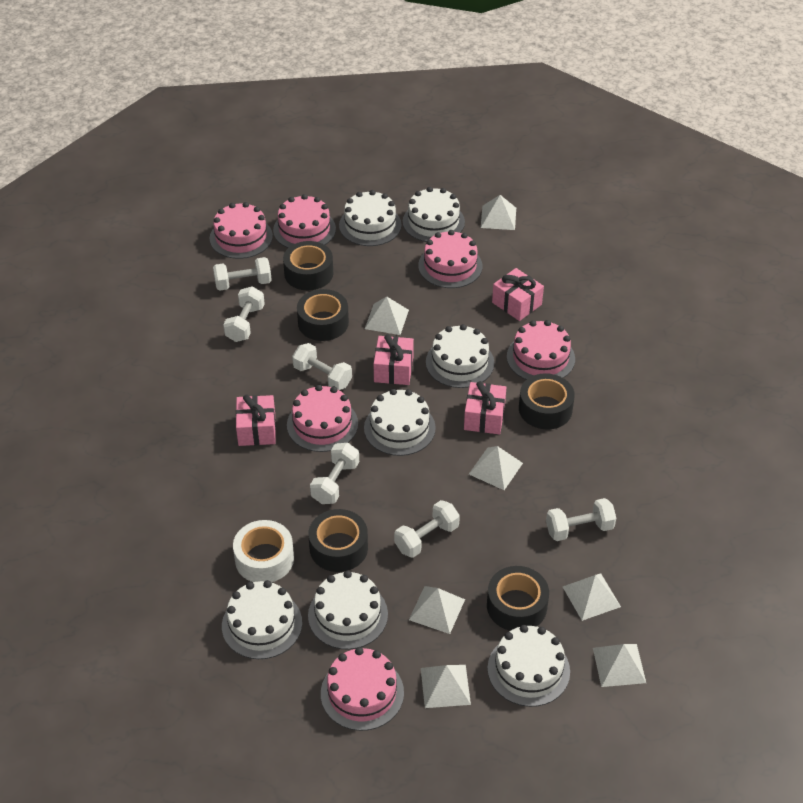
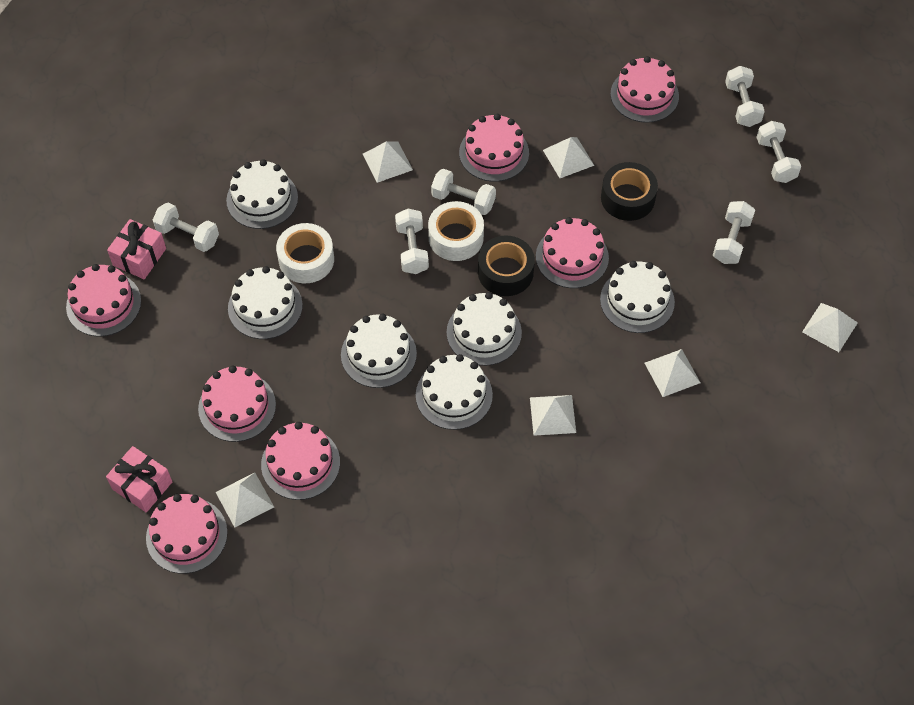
black tape: [283,241,333,290] [297,289,349,341] [308,509,368,572] [487,566,549,631] [519,373,575,429] = 5 -> [478,236,535,296] [601,162,658,221] = 2
pink cake: [210,202,273,259] [273,194,336,248] [287,385,358,452] [321,647,404,731] [418,230,483,288] [507,320,575,380] = 6 -> [66,264,141,336] [146,494,228,574] [198,366,276,442] [261,422,340,500] [459,114,529,182] [536,217,609,288] [611,56,679,123] = 7
pink gift: [236,394,276,446] [374,334,414,385] [464,381,506,434] [492,268,544,321] = 4 -> [106,446,172,513] [107,219,166,279] = 2
white cake: [222,580,302,659] [308,571,388,650] [339,190,402,246] [364,389,436,456] [403,187,465,242] [426,324,494,388] [487,625,570,707] = 7 -> [226,159,298,229] [228,266,303,339] [341,314,417,388] [416,354,493,430] [447,292,522,366] [600,261,675,333] = 6
white pyramid: [365,296,409,335] [409,586,465,634] [421,665,471,708] [469,446,523,490] [481,195,516,230] [563,573,621,621] [593,644,646,687] = 7 -> [216,472,274,527] [363,141,413,183] [530,395,576,436] [543,137,595,178] [645,349,700,397] [802,303,858,352] = 6
white tape: [233,520,294,582] = 1 -> [276,223,334,283] [428,201,484,261] = 2

